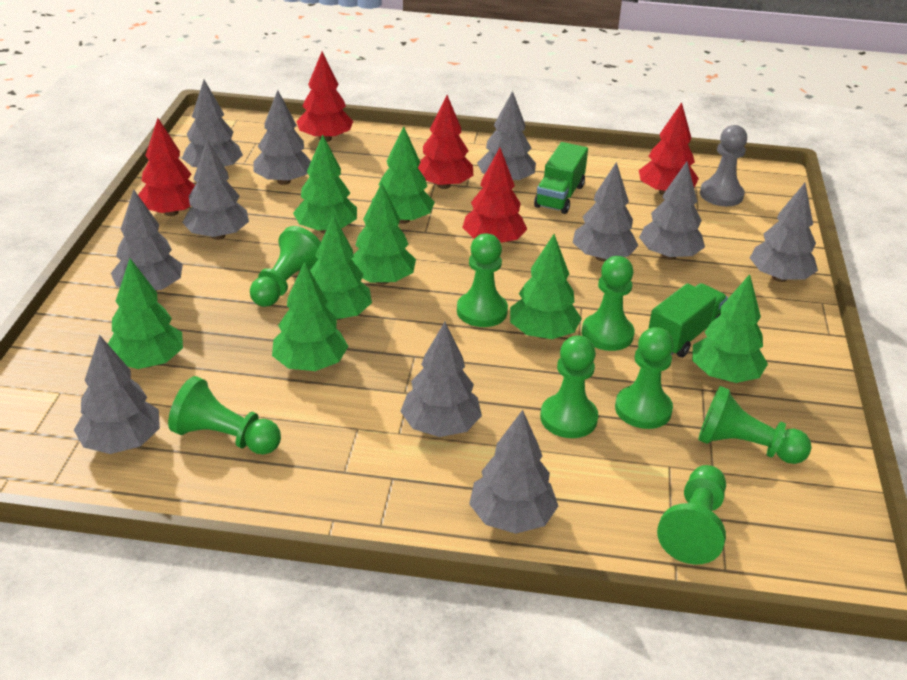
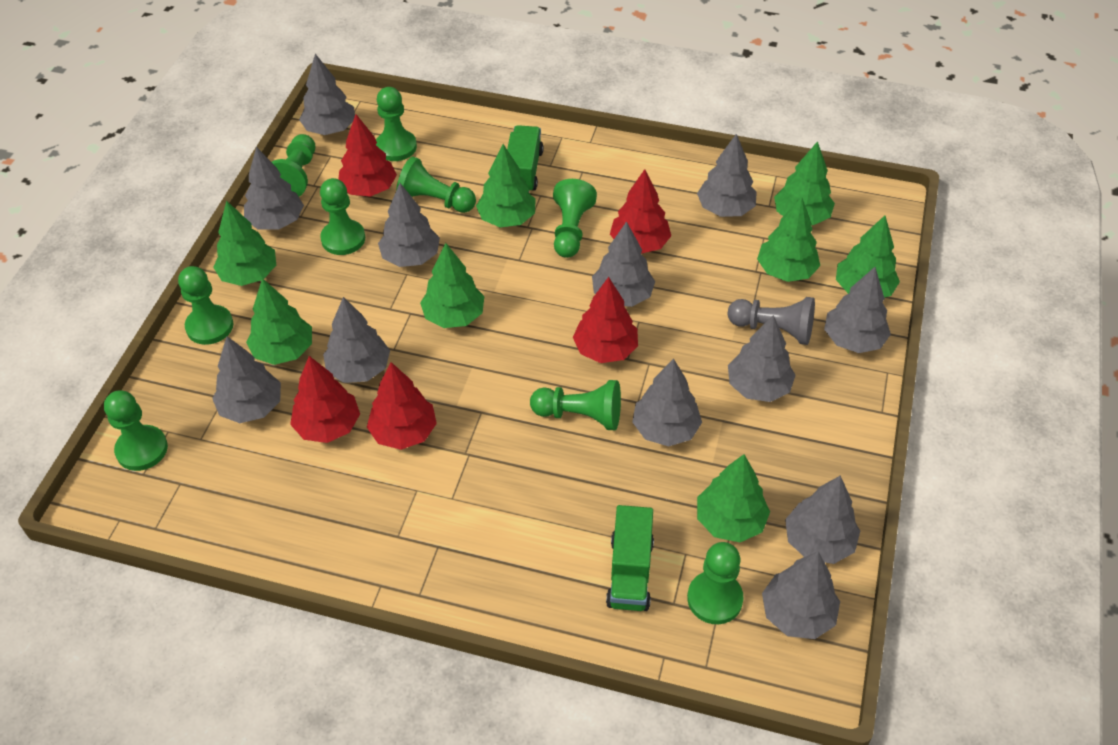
green pawn: [168,376,281,455] [250,226,321,307] [457,234,508,327] [540,335,598,438] [582,256,635,351] [615,327,674,429] [657,465,726,565] [698,386,812,464] = 8 -> [104,391,168,471] [178,266,233,345] [272,134,315,196] [320,178,365,255] [376,87,417,161] [396,157,476,213] [530,380,621,430] [553,179,597,258] [687,542,743,624] = 9
grey tree: [74,335,160,454] [111,189,183,292] [182,80,243,167] [182,140,249,240] [253,90,311,185] [400,322,482,437] [469,410,558,534] [477,91,536,180] [572,162,639,262] [639,162,705,260] [750,183,818,282] = 11 -> [212,336,281,423] [244,147,304,230] [299,54,355,135] [323,297,390,383] [378,183,440,267] [592,221,655,307] [632,358,702,447] [697,134,757,217] [728,315,796,402] [762,551,840,639] [785,475,860,564] [824,267,891,353] = 12

